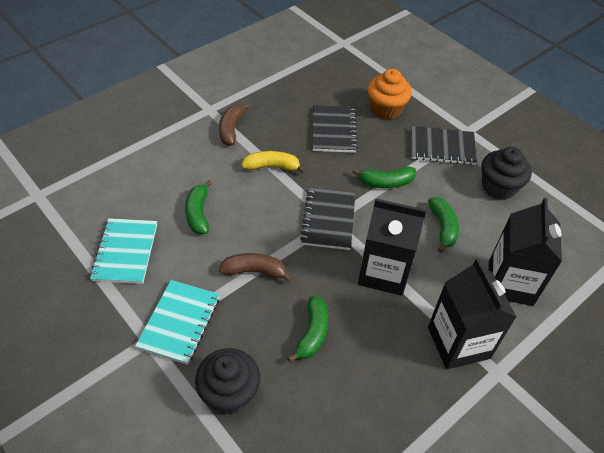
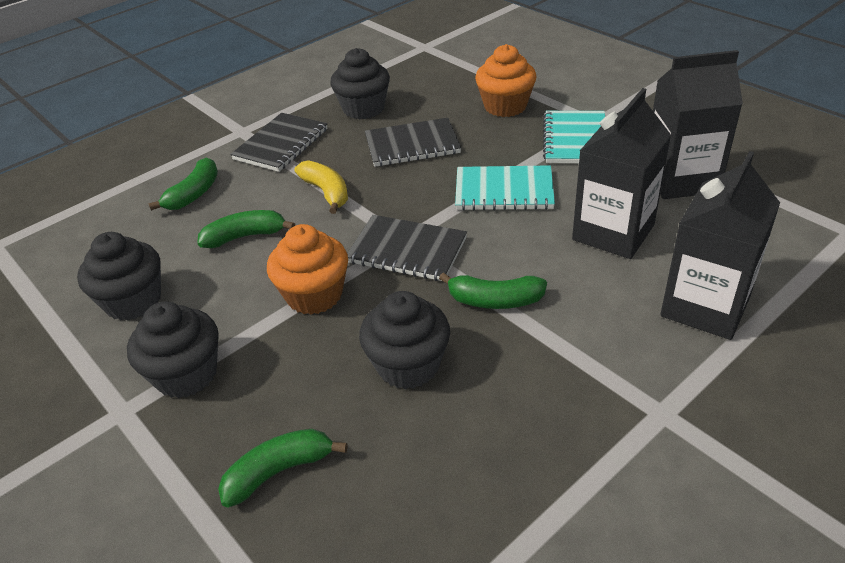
black cupcake: [195,348,260,414] [482,147,532,200] = 2 -> [77,232,161,321] [127,302,219,398] [330,48,390,119] [359,291,450,389] = 4
brown banana: [219,103,249,146] [219,253,292,282] = 2 -> none = 0
orange cupcake: [367,69,412,119] = 1 -> [267,224,348,315] [475,44,536,117] = 2

